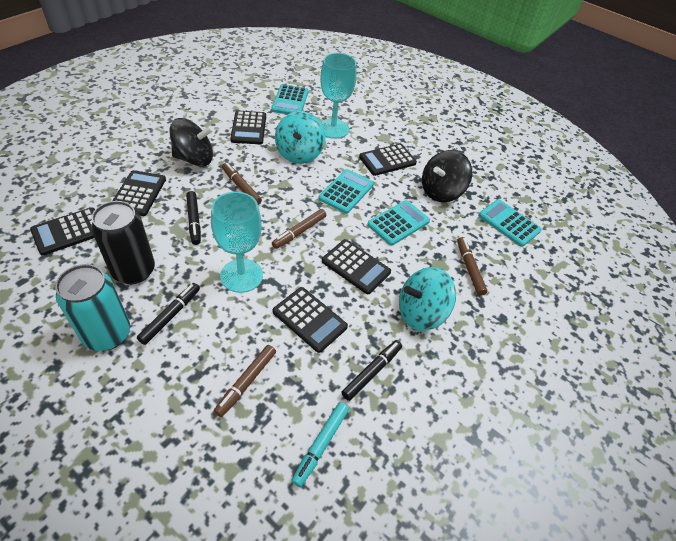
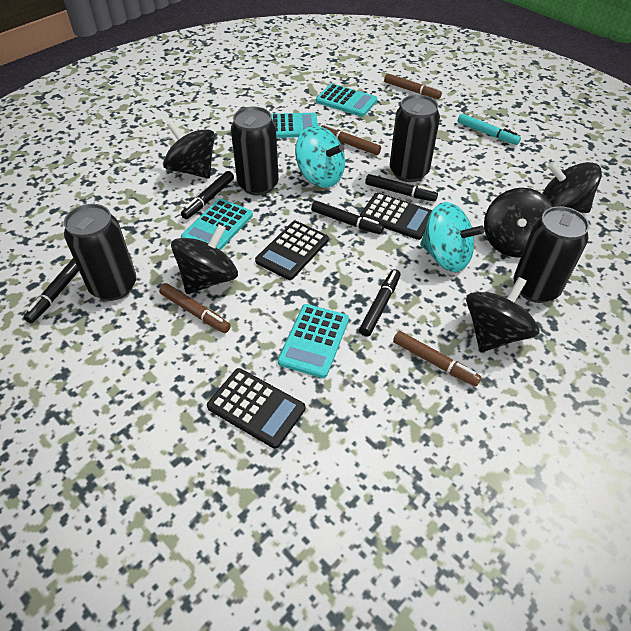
black calculator: [30,207,95,255] [112,170,166,216] [230,110,266,144] [273,287,348,353] [322,239,391,294] [359,144,417,176] = 6 -> [207,368,305,449] [255,221,329,280] [360,192,432,240] = 3
black can: [91,201,155,284] = 1 -> [64,204,136,301] [231,107,279,196] [390,95,440,182] [514,206,589,303] = 4
black marker: [137,283,200,345] [186,191,201,245] [341,340,402,401] = 3 -> [23,258,79,323] [181,171,234,219] [311,201,384,235] [359,269,401,337] [365,174,438,202] = 5
black spinning top: [169,118,213,166] [422,150,472,202] = 2 -> [163,121,215,179] [171,224,238,294] [466,277,539,352] [484,188,554,258] [542,161,602,213] = 5
turquoise can: [55,264,130,351] = 1 -> none = 0
turquoise goblet: [211,192,263,293] [320,53,357,139] = 2 -> none = 0

